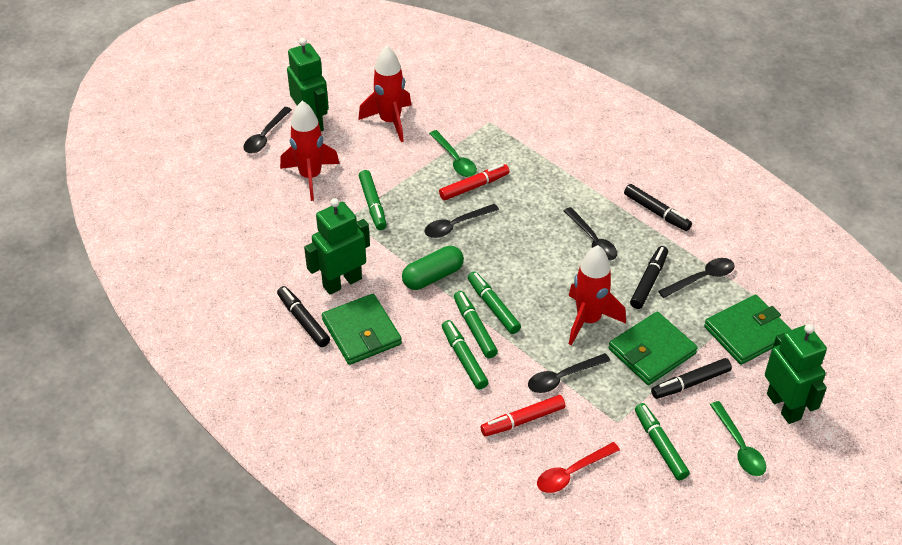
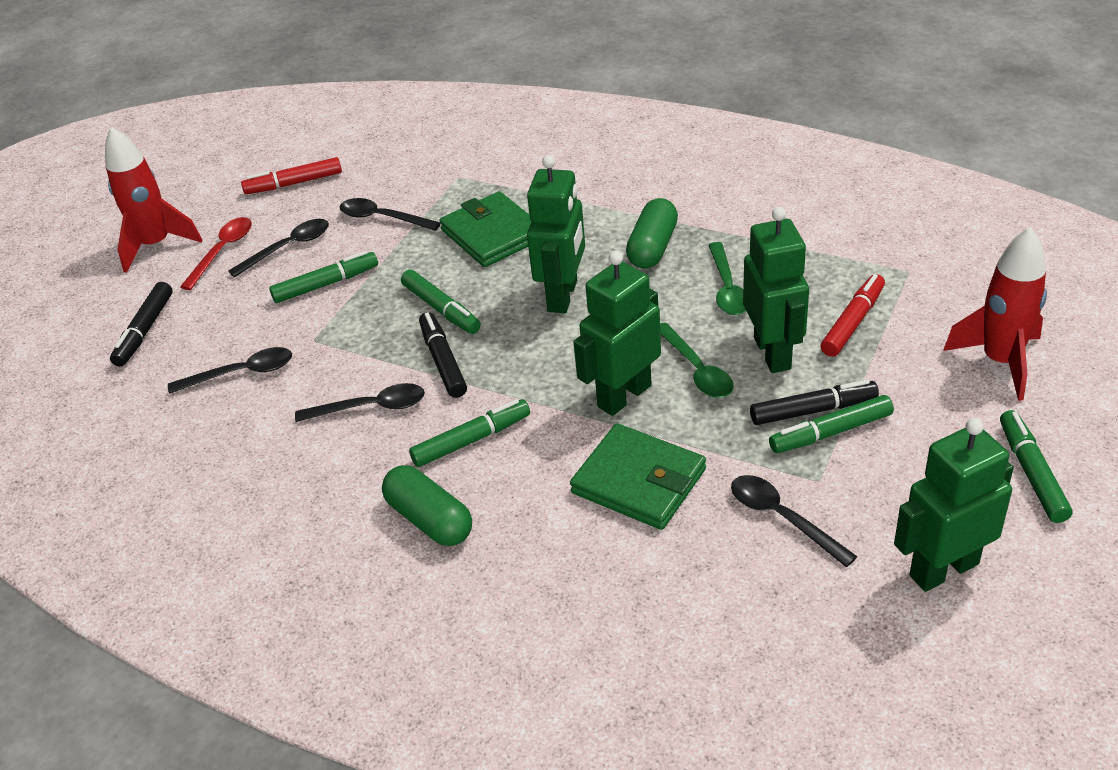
black marker: [277,286,330,347] [624,184,692,231] [630,246,668,309] [651,358,732,399] = 4 -> [110,282,173,367] [419,312,467,398] [750,379,879,425] = 3
green capsule: [402,246,464,290] = 1 -> [382,465,472,546] [626,198,678,268] = 2
green robot: [287,38,329,131] [304,198,370,295] [765,324,827,424] = 3 -> [527,155,585,313] [574,251,661,416] [743,207,809,373] [894,418,1013,592] = 4
green wallet: [322,294,402,365] [609,312,698,385] [704,295,792,365] = 3 -> [440,191,531,267] [570,423,706,530] = 2
red rocket: [280,101,340,201] [358,46,411,142] [569,245,626,345] = 3 -> [105,127,203,273] [943,227,1047,401] = 2

